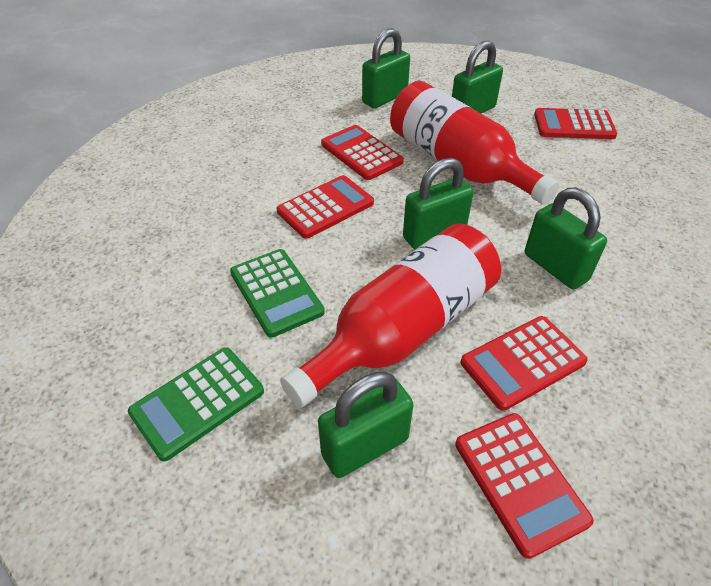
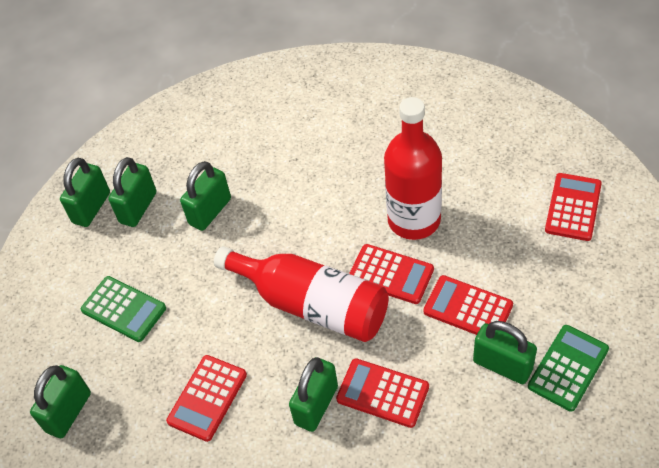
green padlock: [318,372,414,478] [362,28,410,108] [403,158,474,249] [452,40,503,114] [525,188,607,289] = 5 -> [30,365,91,438] [60,158,110,227] [108,157,157,227] [180,161,231,231] [289,357,338,432] [473,321,537,384] = 6

